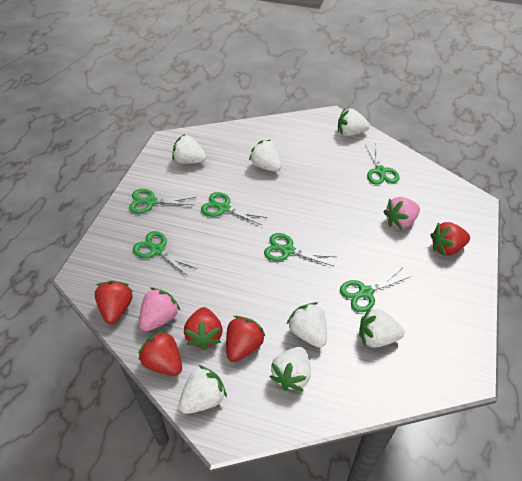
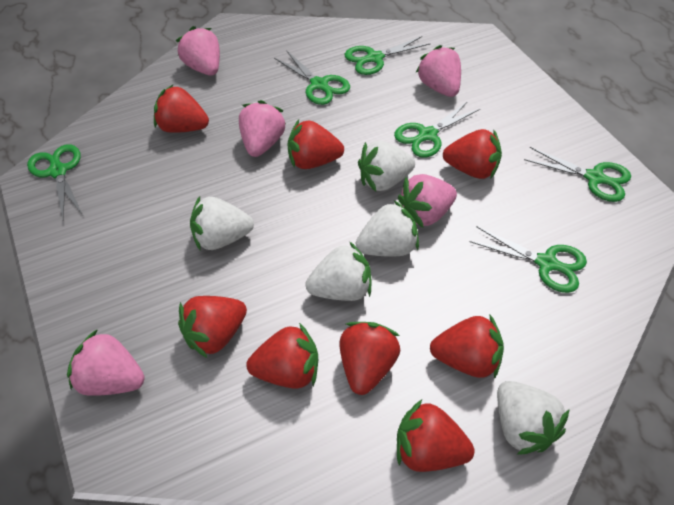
pink strawberry: [139,288,181,332] [383,197,420,230] = 2 -> [67,329,145,396] [176,26,220,76] [239,100,286,157] [398,174,457,227] [416,45,461,97] = 5
red strawberry: [94,280,133,324] [138,330,182,376] [184,307,223,350] [226,316,266,362] [430,222,470,257] = 5 -> [154,85,209,133] [178,296,247,358] [246,323,318,389] [288,120,344,169] [340,322,400,395] [397,400,475,472] [430,315,504,379] [443,129,502,179] = 8
white strawberry: [172,134,206,164] [179,365,227,414] [249,140,281,172] [270,347,311,391] [287,302,327,348] [338,109,370,136] [359,307,405,347] = 7 -> [190,196,254,250] [305,242,372,301] [356,200,419,256] [358,141,415,192] [497,381,570,455] = 5

